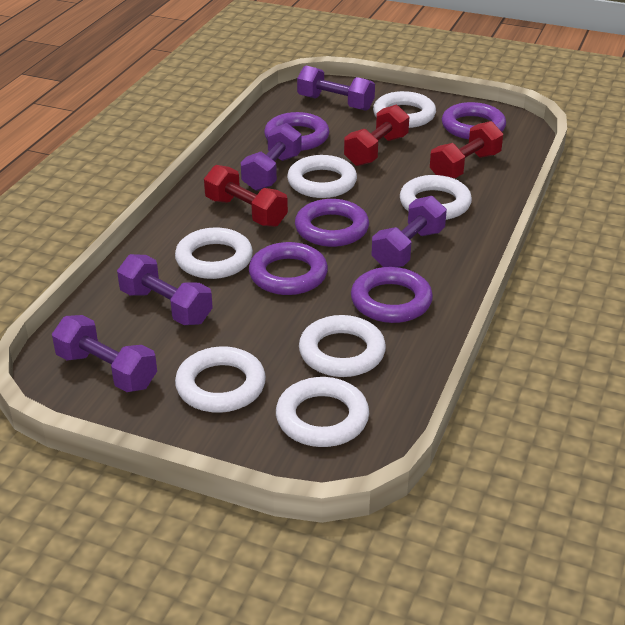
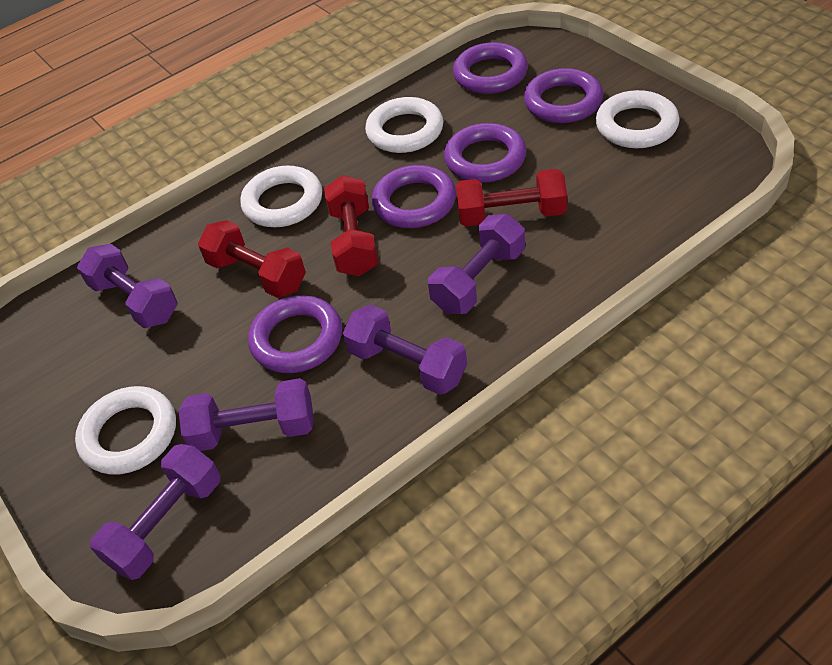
white ring: [175,228,253,279] [175,346,266,413] [276,377,369,447] [287,155,357,198] [299,315,386,377] [373,91,436,128] [400,175,472,220] = 7 -> [75,386,176,475] [240,165,322,227] [365,97,443,153] [596,90,679,148] = 4

